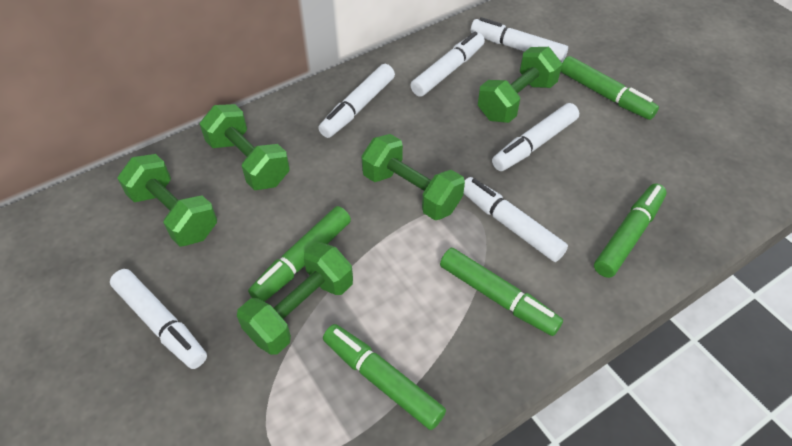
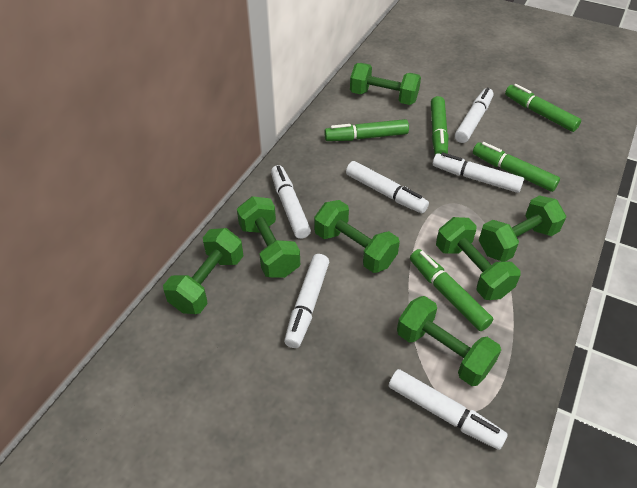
green dumbbell: [117,154,217,247] [200,104,290,190] [237,242,353,355] [361,134,465,220] [478,47,562,123] = 5 -> [163,228,244,314] [237,196,300,278] [314,200,400,273] [350,63,421,105] [397,296,501,386] [436,217,521,300] [479,195,566,262] = 7

